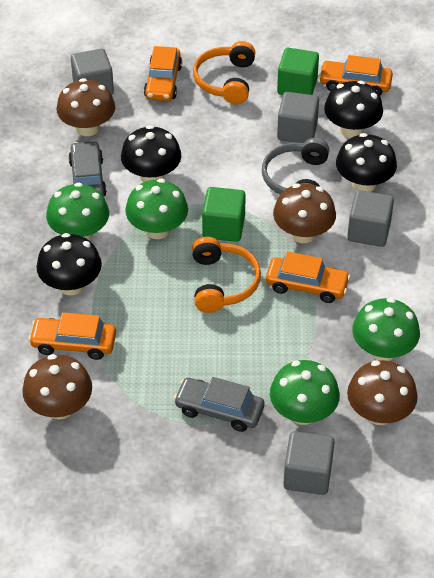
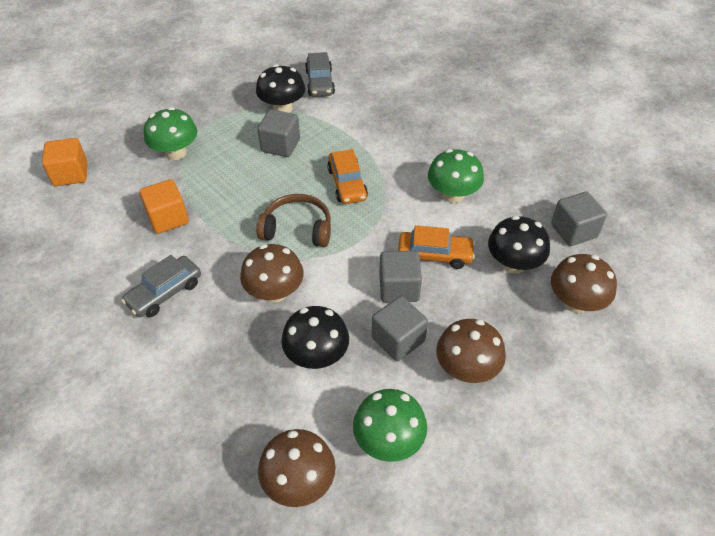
black mushroom: [36,233,102,295] [121,125,181,182] [324,81,383,138] [336,133,397,192] = 4 -> [256,64,306,113] [281,306,349,369] [488,216,550,274] = 3
brown headphones: none = 0 -> [256,194,331,247] = 1
green cube: [202,187,246,242] [277,48,319,95] = 2 -> none = 0
green mushroom: [46,183,109,240] [125,179,188,239] [270,360,340,425] [352,298,420,361] = 4 -> [144,107,197,160] [353,389,427,462] [428,149,484,203] = 3
grey headphones: [262,138,329,194] = 1 -> none = 0
orange car: [28,312,116,360] [144,46,182,101] [266,251,351,303] [319,55,393,95] = 4 -> [327,149,368,204] [398,225,475,269] = 2
orange cube: none = 0 -> [42,138,88,186] [139,179,189,234] = 2
orange headphones: [192,237,261,313] [193,41,256,104] = 2 -> none = 0

